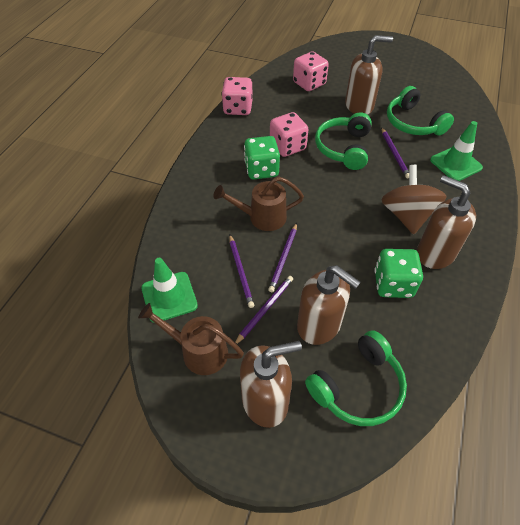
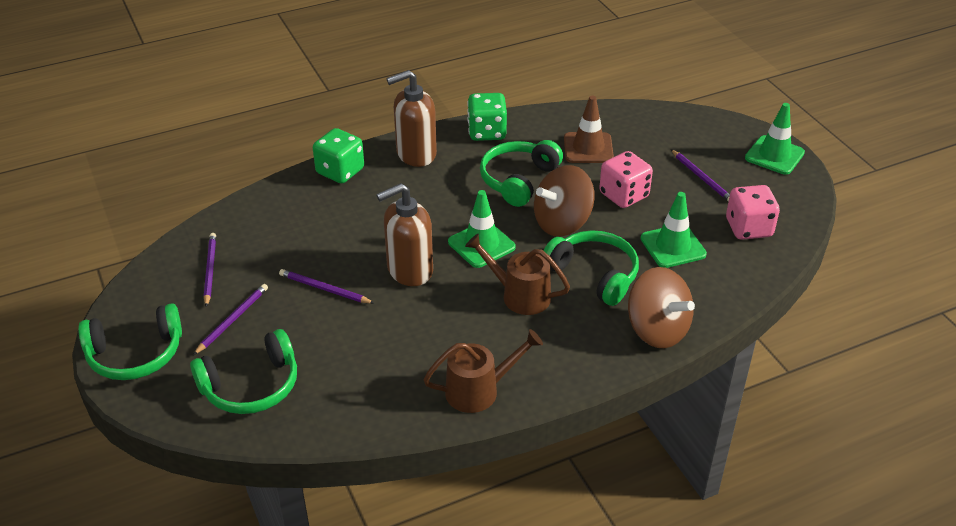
brown soap dispenser: [240,341,302,428] [297,265,361,345] [345,35,393,115] [417,175,476,269] = 4 -> [376,183,433,286] [386,70,437,167] = 2
brown spinning top: [381,165,447,235] = 1 -> [534,165,595,237] [628,267,695,348] = 2
brown traffic cone: none = 0 -> [564,96,614,163] = 1
green headphones: [305,330,407,426] [315,112,372,170] [387,86,454,136] = 3 -> [78,303,182,380] [190,329,297,414] [480,140,563,207] [543,230,639,306] = 4
green traffic cone: [141,258,198,322] [430,121,483,181] = 2 -> [448,190,516,268] [640,192,707,268] [745,103,805,175] = 3
pink dice: [222,77,253,115] [270,112,308,157] [293,51,329,91] = 3 -> [599,151,653,208] [726,185,780,240] = 2

